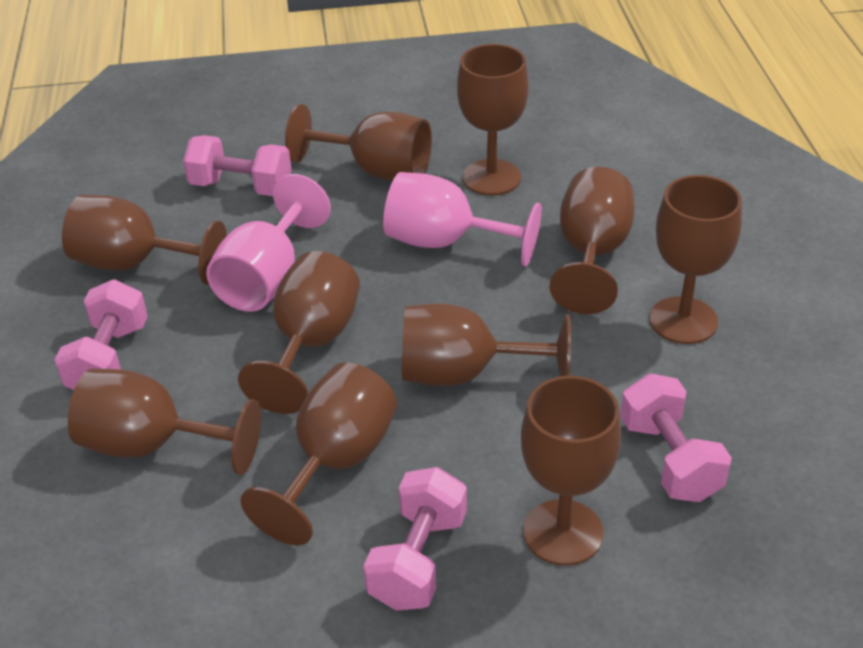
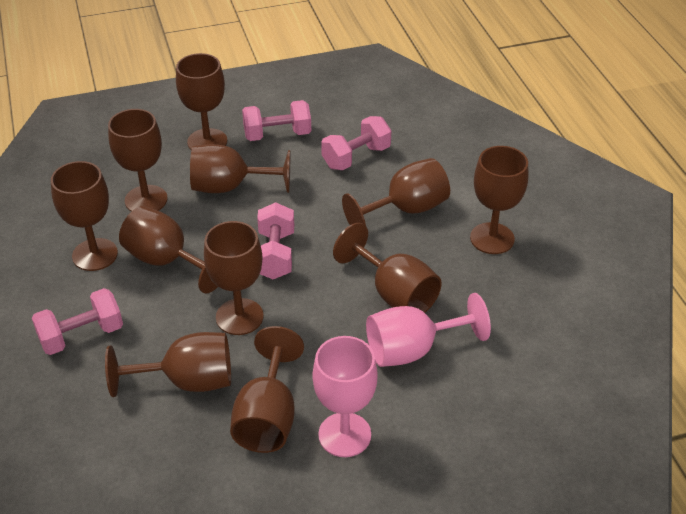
brown goblet: [62,195,227,285] [68,368,261,475] [238,251,360,414] [240,362,397,545] [285,104,432,181] [402,303,571,386] [457,44,529,196] [521,376,621,566] [549,167,635,314] [650,175,742,344] = 10 -> [51,161,118,271] [105,332,231,397] [108,109,168,212] [119,206,218,294] [176,53,227,150] [190,144,290,193] [204,221,264,335] [230,326,304,453] [333,223,442,313] [342,158,450,226] [470,146,529,254] = 11

